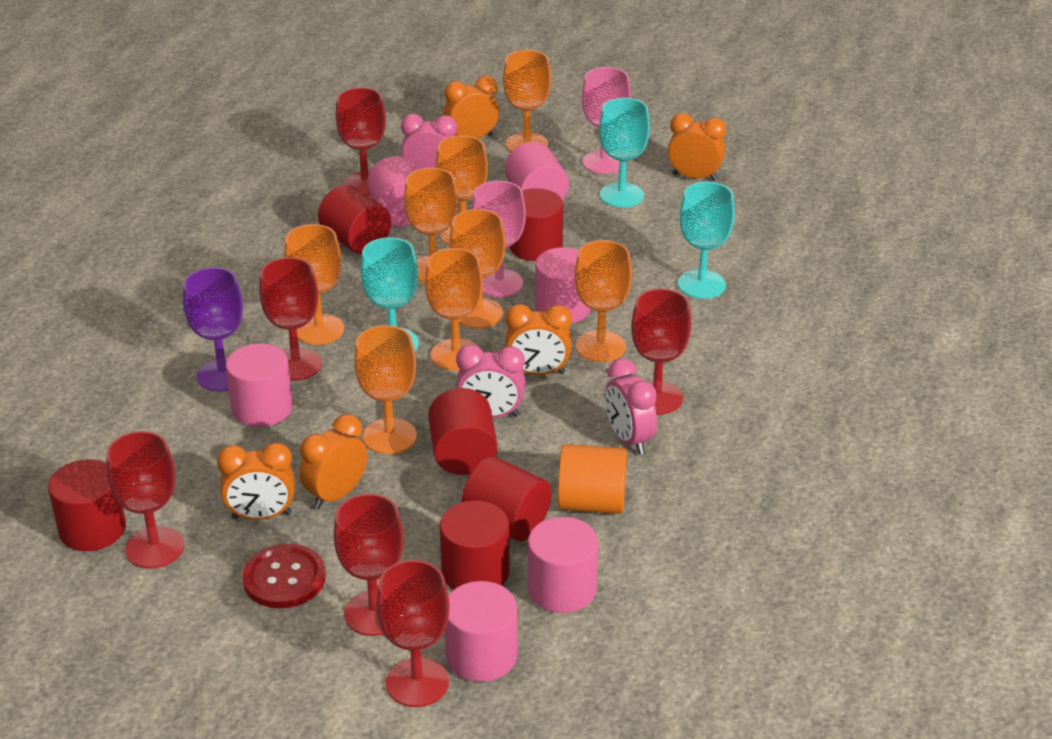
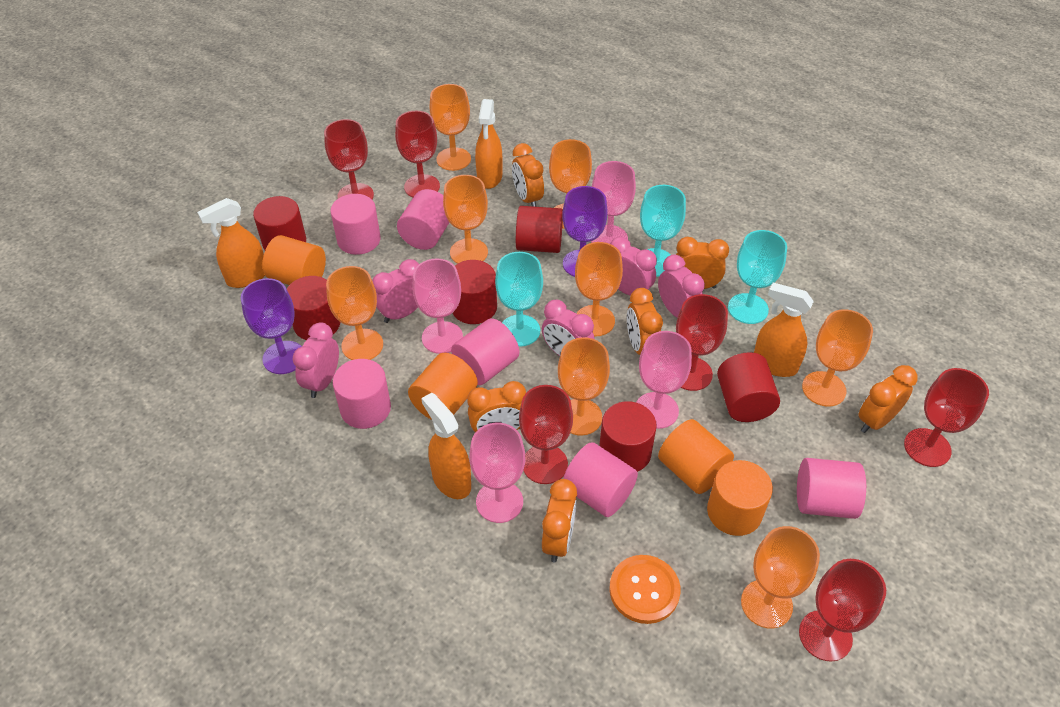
orange button: none = 0 -> [609,555,681,624] = 1
orange clock: [217,442,295,520] [300,414,367,509] [444,76,499,138] [505,304,572,375] [668,113,726,181] = 5 -> [467,381,526,432] [512,143,544,207] [542,479,577,563] [627,288,663,355] [676,237,729,289] [858,365,918,433] = 6
orange cylinder: [558,444,627,514] = 1 -> [263,235,326,285] [408,353,478,420] [658,419,734,494] [707,460,773,536] = 4
orange spray bottle: none = 0 -> [197,198,265,288] [421,393,471,499] [475,99,502,189] [754,283,814,377] = 4
pink clock: [401,114,457,170] [456,344,525,418] [605,358,657,455] = 3 -> [293,322,339,398] [372,259,419,323] [542,300,595,356] [610,237,657,295] [658,254,705,318] = 5
pink goblet: [472,181,526,298] [582,67,631,174] = 2 -> [413,259,463,354] [469,423,525,523] [591,161,636,244] [636,331,692,429] = 4
purple goblet: [183,267,243,392] = 1 -> [241,278,302,374] [562,186,608,277] = 2
red button: [242,543,326,608] = 1 -> none = 0

